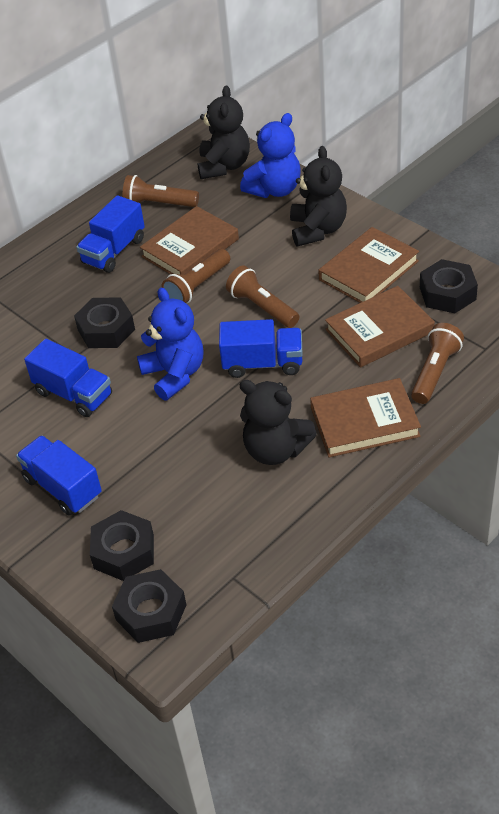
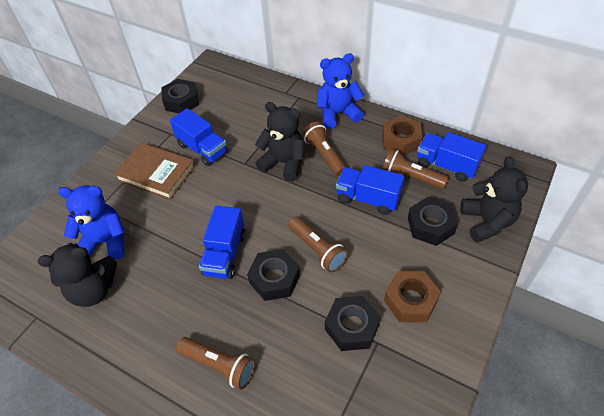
brown book: [140,206,239,275] [310,378,421,457] [318,227,419,303] [325,286,435,368] = 4 -> [114,143,195,200] = 1
brown nut: none = 0 -> [382,115,422,156] [384,271,441,322] = 2

